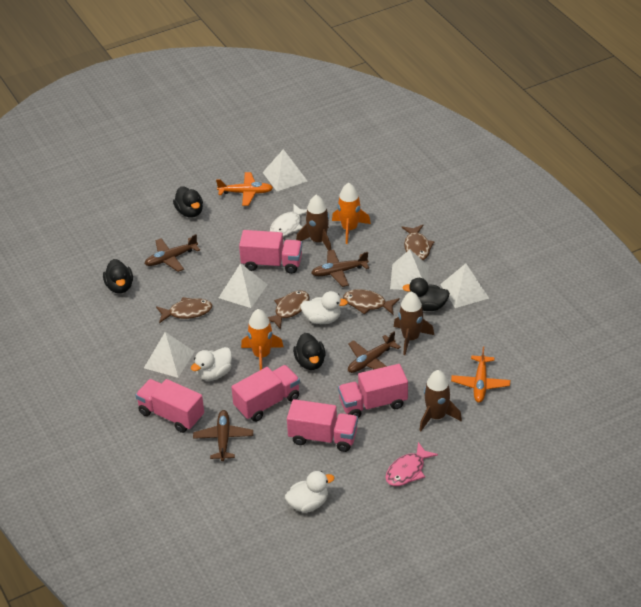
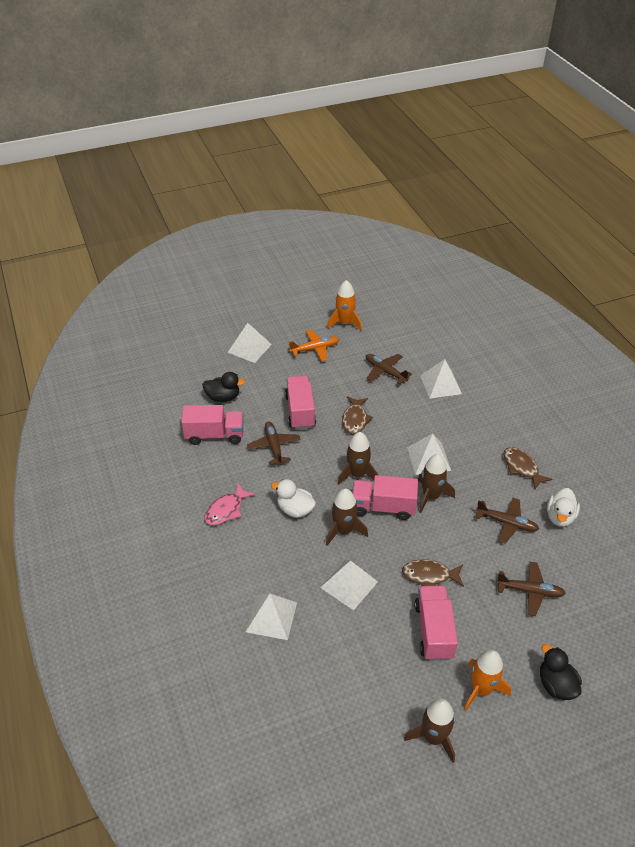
black duck: [103,259,133,294] [173,186,203,218] [293,333,325,370] [402,278,450,311] = 4 -> [202,372,245,402] [540,644,582,700] = 2
brown fish: [156,297,212,323] [268,290,310,330] [343,289,400,314] [402,225,434,260] = 4 -> [342,396,373,434] [402,559,464,587] [503,447,552,489] = 3
brown rocket: [296,195,331,251] [394,291,434,355] [419,370,462,431] = 3 -> [326,489,368,546] [338,432,378,485] [404,699,455,763] [418,454,455,513] = 4
orange plane: [216,172,273,206] [451,346,510,403] = 2 -> [289,330,339,361] = 1
pink truck: [135,379,204,433] [231,365,300,422] [239,230,302,274] [287,399,358,452] [338,364,408,418] = 5 -> [181,405,244,445] [285,376,316,429] [352,475,418,520] [415,586,458,661] = 4
white duck: [191,347,232,381] [285,471,334,513] [300,291,348,324] = 3 -> [271,479,316,518] [547,488,580,527] = 2
white fish: [270,203,307,237] = 1 -> none = 0

